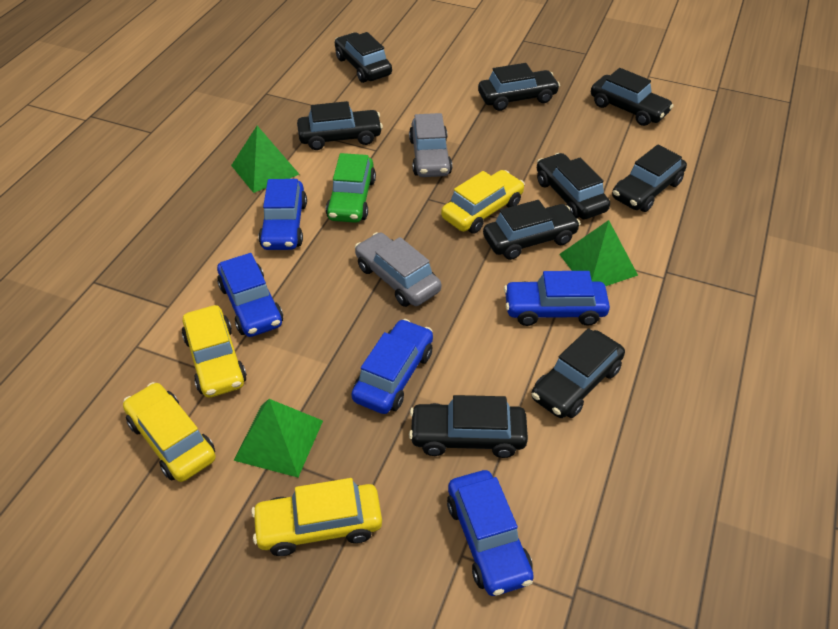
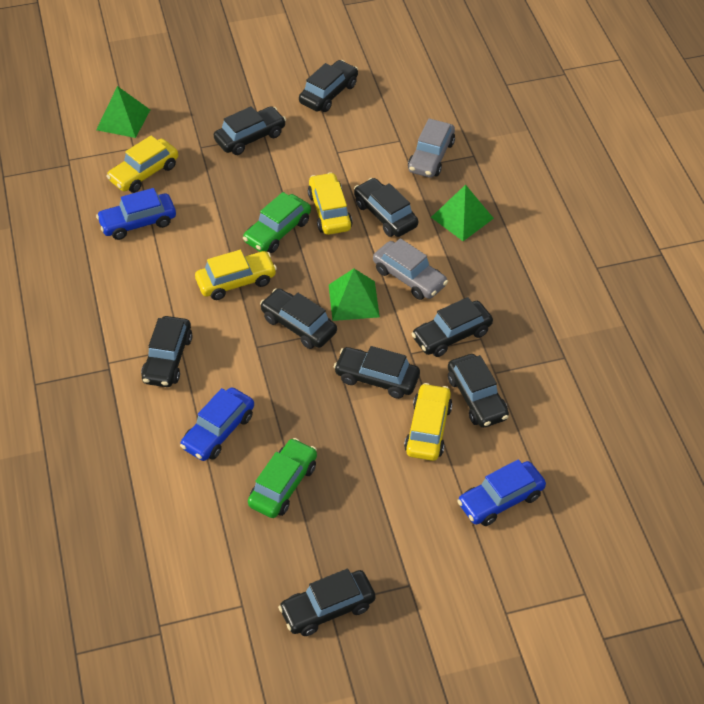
blue car: [217,253,283,337] [258,179,307,250] [351,319,433,414] [447,470,534,596] [504,271,610,326] = 5 -> [96,188,176,240] [180,387,254,461] [457,459,546,526] = 3
green car: [326,153,376,223] = 1 -> [243,192,311,253] [248,438,317,518] = 2

